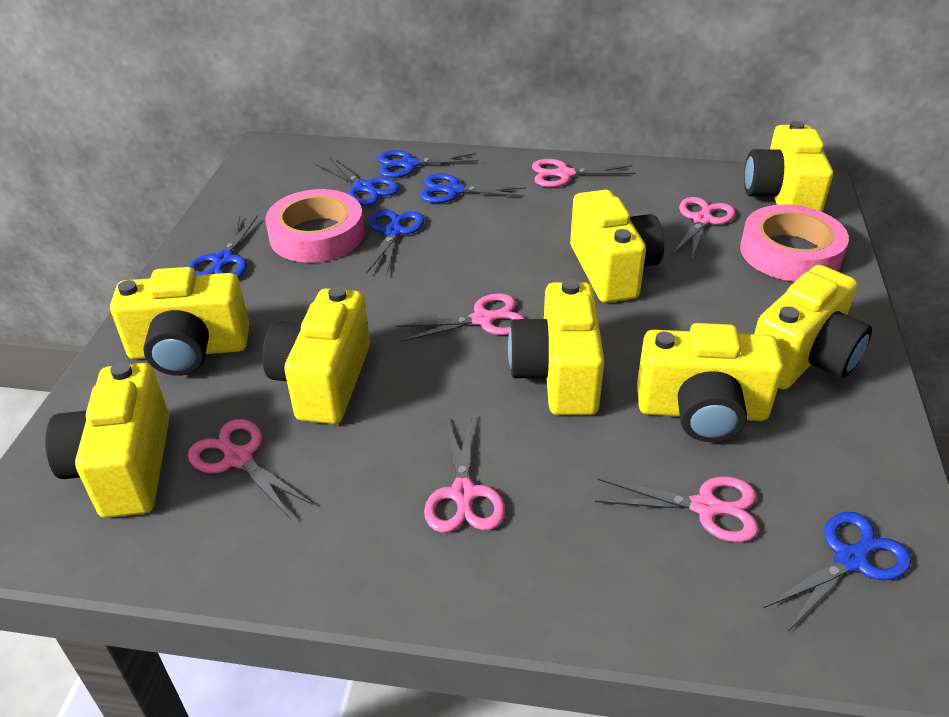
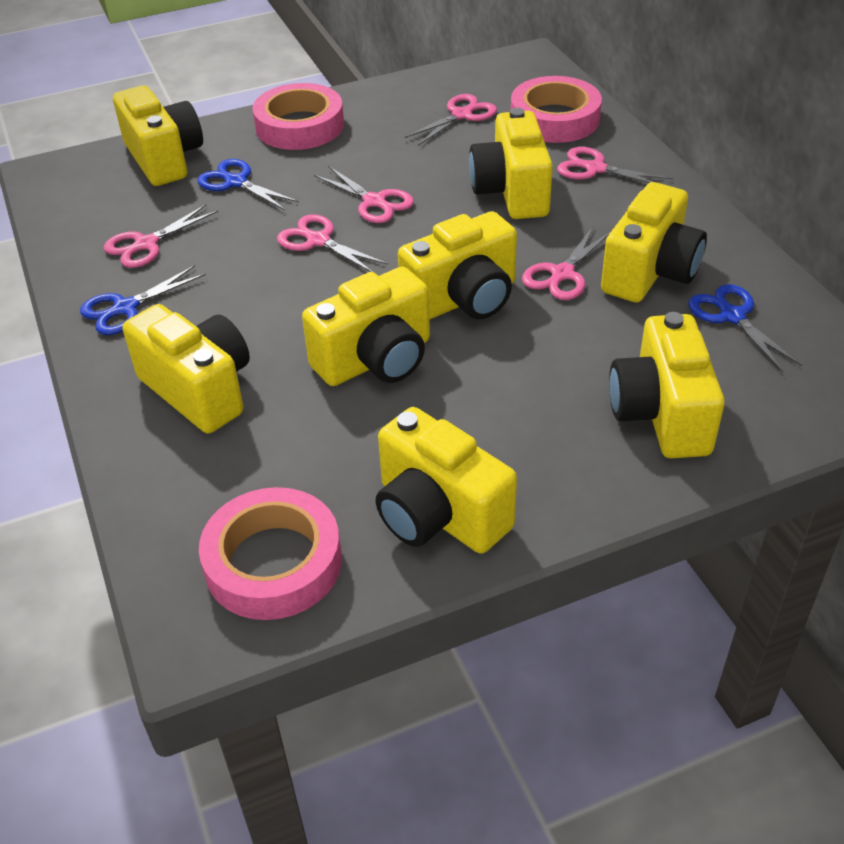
blue scissors: [188,215,258,278] [315,157,399,206] [366,210,424,277] [378,150,478,178] [420,173,526,203] [764,512,911,631] = 6 -> [80,265,206,335] [198,159,299,210] [688,284,802,372] = 3
pink tape: [265,189,364,263] [740,204,849,282] = 2 -> [199,487,342,620] [252,83,344,150] [511,76,602,143] = 3

